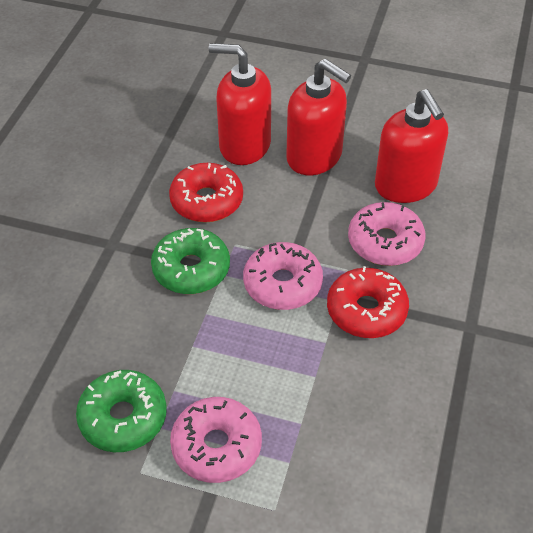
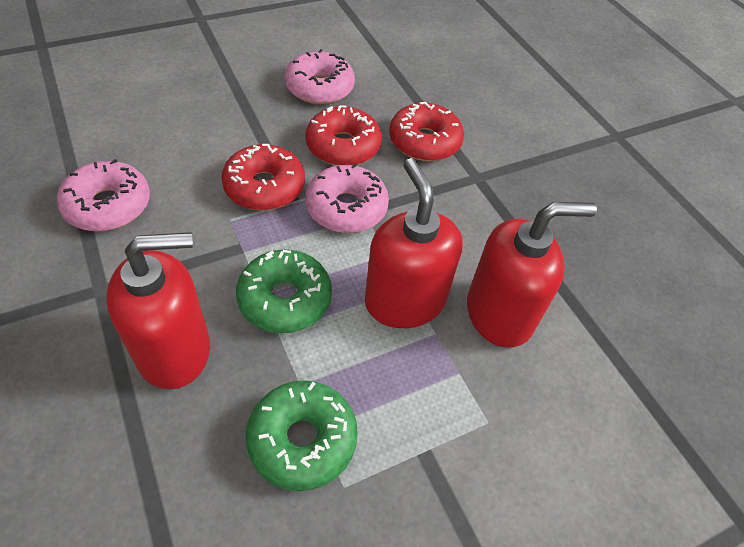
red donut: [169,163,243,222] [327,266,409,338] = 2 -> [221,144,305,210] [305,105,382,166] [389,102,464,161] = 3

